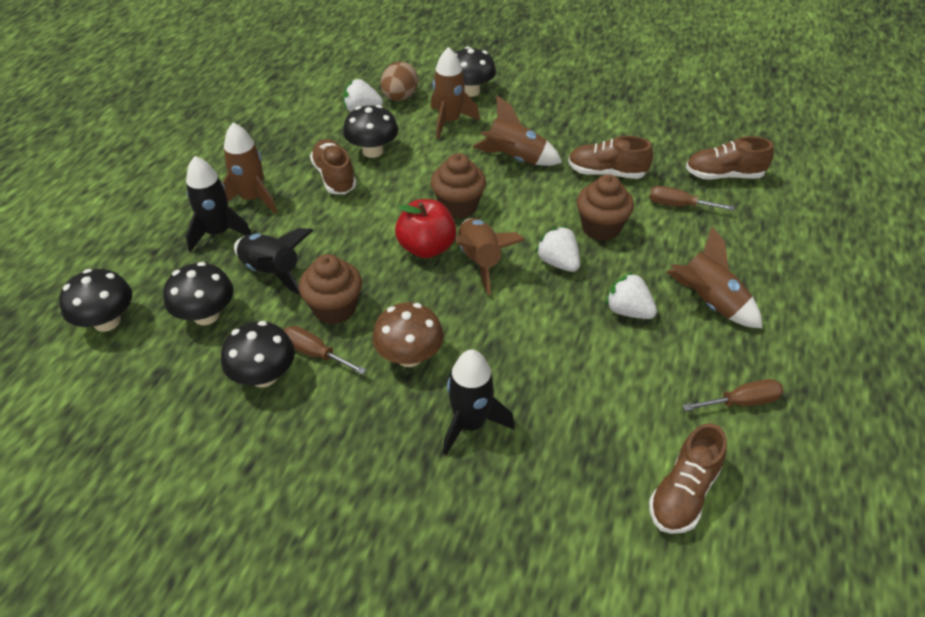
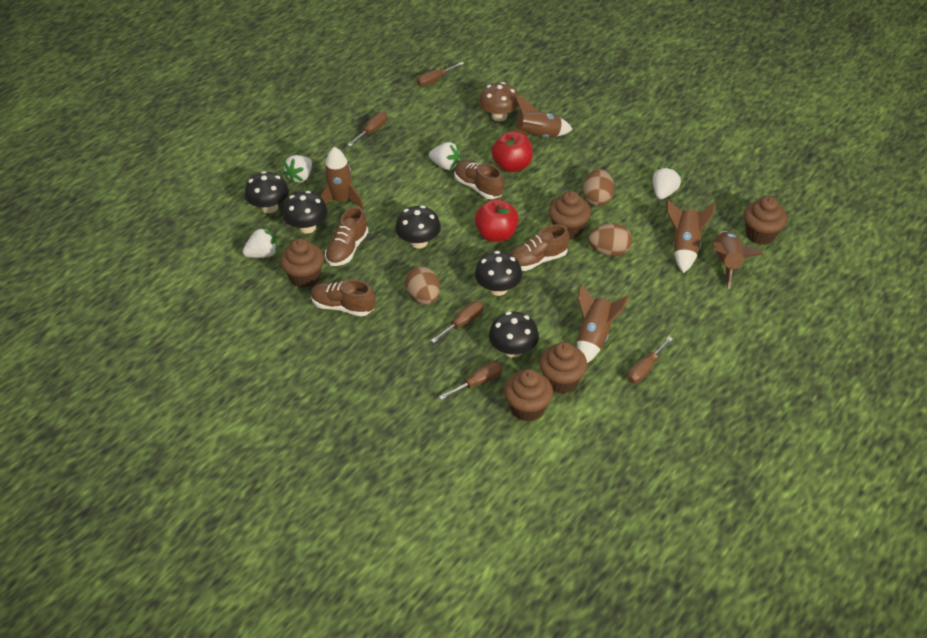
black rocket: [186,156,251,252] [234,228,314,296] [443,350,515,455] = 3 -> none = 0
brown cupcake: [299,254,362,324] [431,153,486,219] [577,174,634,241] = 3 -> [280,239,324,288] [504,369,553,422] [539,342,587,394] [549,191,591,239] [744,196,787,245] = 5
brown egg: [381,62,418,101] = 1 -> [405,266,440,305] [583,169,614,206] [589,223,632,256] = 3
brown screwdriver: [284,326,366,375] [649,186,735,210] [683,379,784,411] = 3 -> [348,112,387,147] [417,62,464,87] [431,301,484,343] [439,362,503,400] [627,337,673,383] = 5
red apple: [395,199,456,258] = 1 -> [475,199,519,242] [491,132,533,172] = 2
white strawberry: [343,79,383,112] [536,226,580,272] [606,272,657,319] = 3 -> [243,227,277,258] [283,155,312,183] [429,142,461,170] [653,167,681,199] = 4

